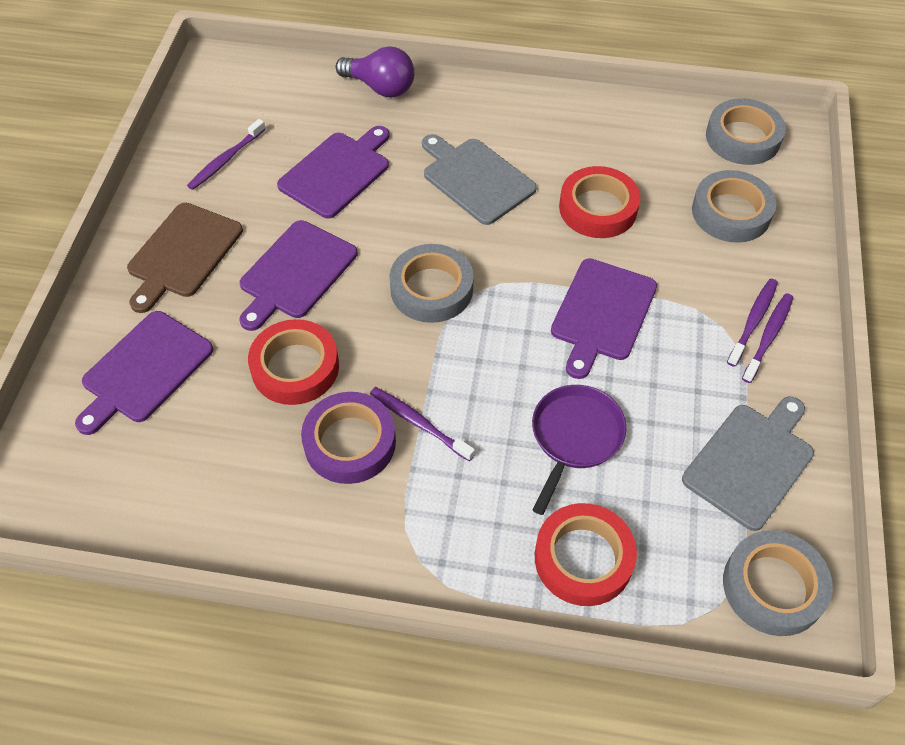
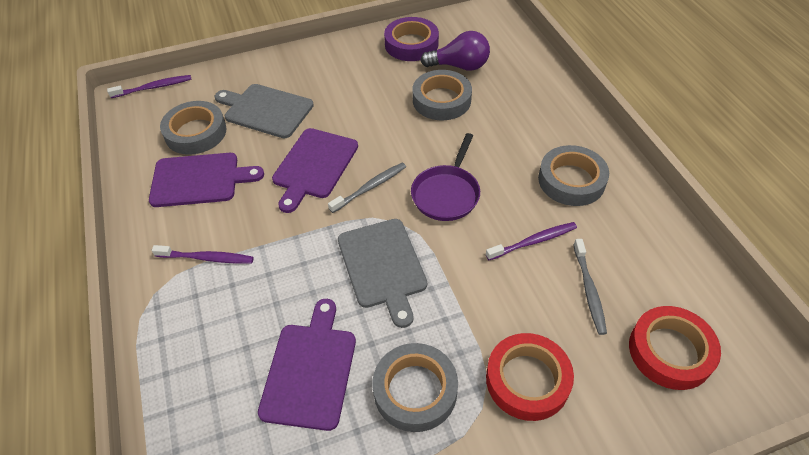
brown cutting board: [127,203,243,313] = 1 -> none = 0
grey toothbrush: none = 0 -> [328,163,406,213] [573,239,607,335] = 2
purple cutting board: [75,311,213,435] [239,220,357,331] [277,126,390,218] [551,258,657,379] = 4 -> [149,153,264,207] [258,299,356,431] [272,128,358,213] = 3
purple toothbrush: [187,119,266,190] [370,387,475,461] [727,278,778,367] [742,293,793,383] = 4 -> [107,75,192,98] [152,245,254,264] [486,222,577,260] = 3
red tape: [248,319,339,405] [535,503,637,606] [559,166,640,238] = 3 -> [486,333,574,421] [629,306,721,390] = 2

